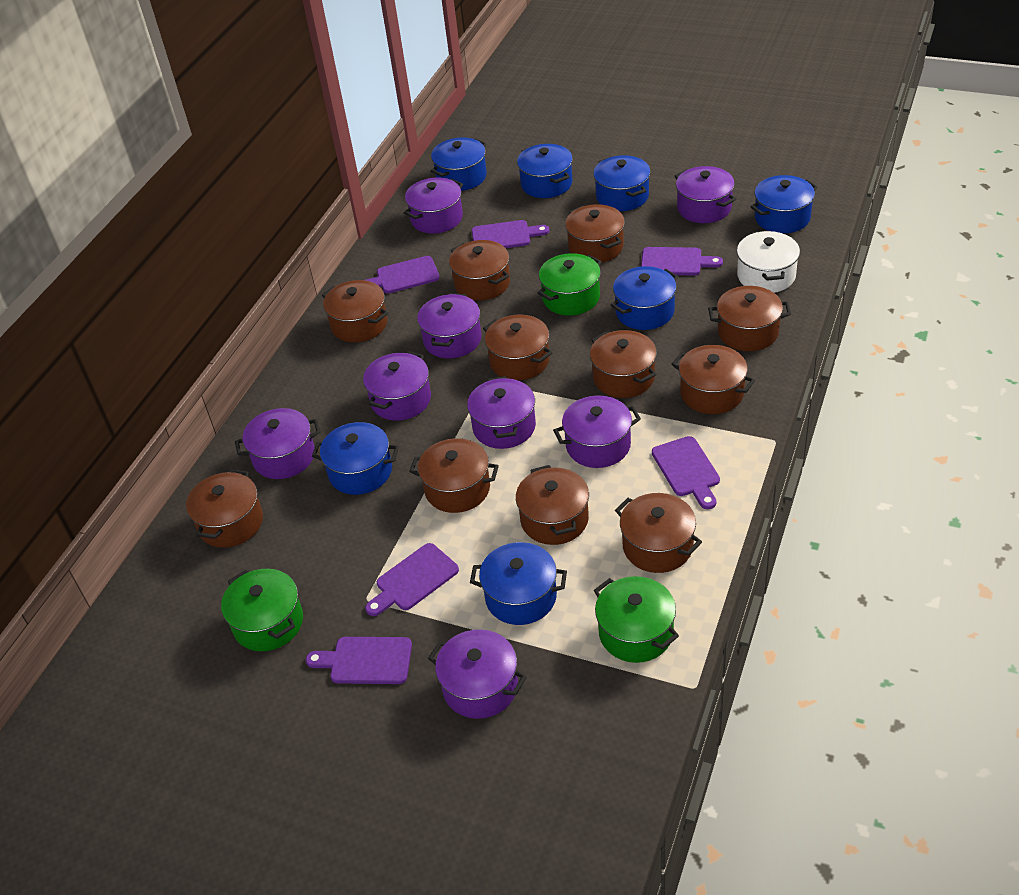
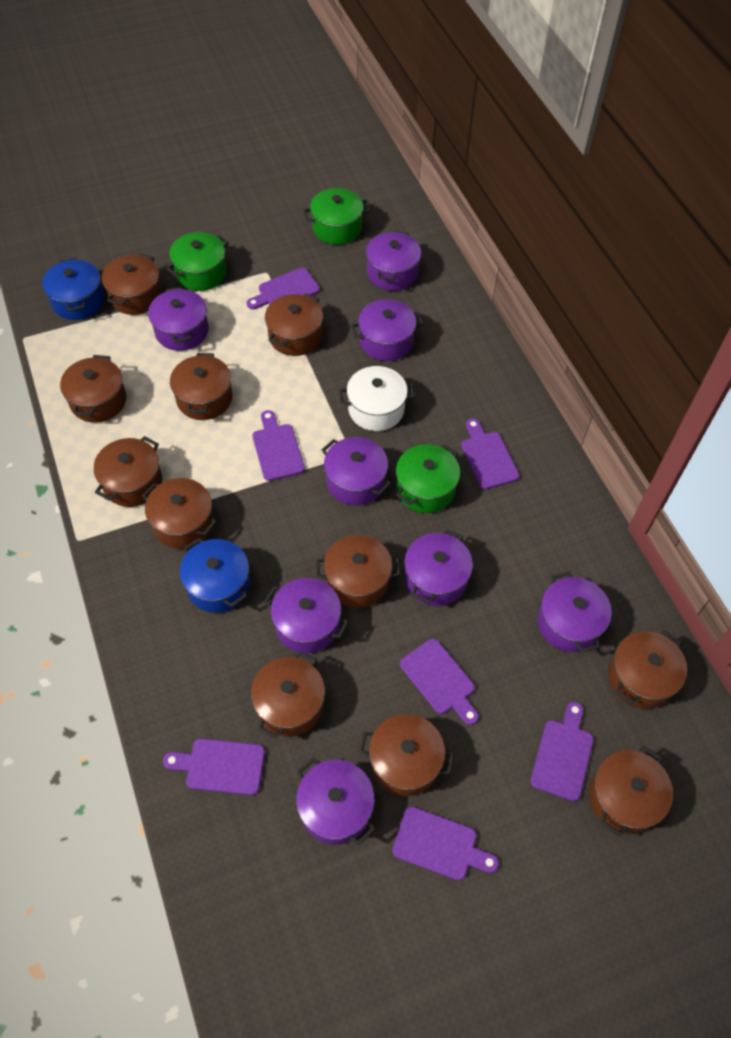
blue pot: [312,422,399,495] [431,137,487,191] [470,542,567,625] [517,144,573,198] [593,155,650,211] [610,266,678,330] [750,175,818,233] = 7 -> [42,258,105,320] [180,538,250,613] = 2
purple cutting board: [306,637,412,684] [365,543,459,616] [366,256,440,293] [472,220,549,248] [641,247,723,276] [652,436,720,509] = 6 -> [163,738,265,795] [247,268,320,309] [252,410,305,481] [392,806,499,880] [400,639,479,725] [461,418,519,489] [531,702,594,801] = 7

